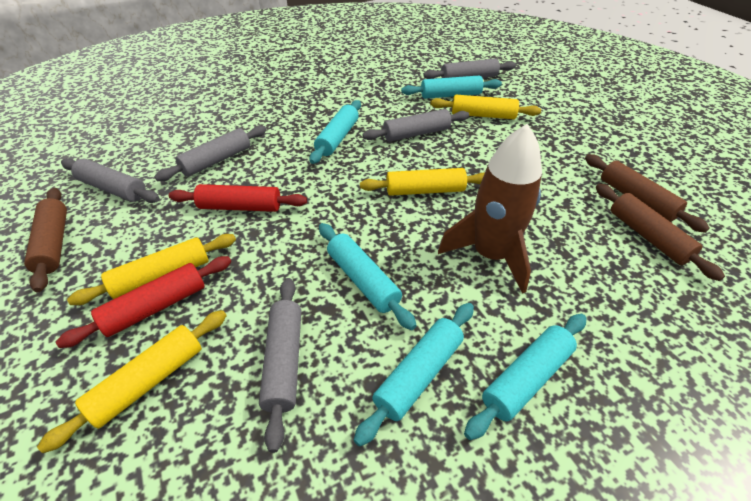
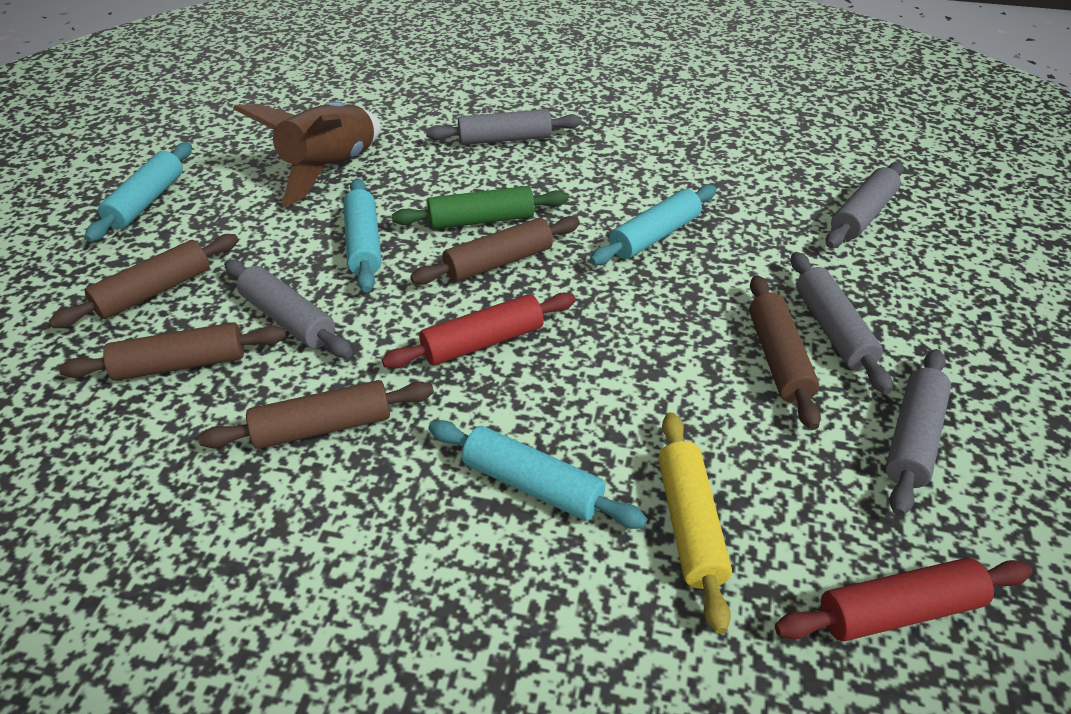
brown rolling pin: [24,188,67,293] [585,154,710,233] [596,184,725,281] = 3 -> [49,234,239,328] [59,322,286,381] [198,380,434,449] [410,216,580,285] [749,275,821,430] = 5
green rolling pin: none = 0 -> [392,186,568,229] = 1
turquoise rolling pin: [309,100,361,164] [319,223,417,330] [354,303,474,447] [401,76,502,99] [464,314,586,440] = 5 -> [85,142,192,242] [343,178,381,292] [428,420,647,529] [590,185,717,265] = 4
yellow rolling pin: [37,310,227,453] [67,234,236,305] [360,168,485,196] [430,95,541,119] = 4 -> [658,412,732,634] = 1

